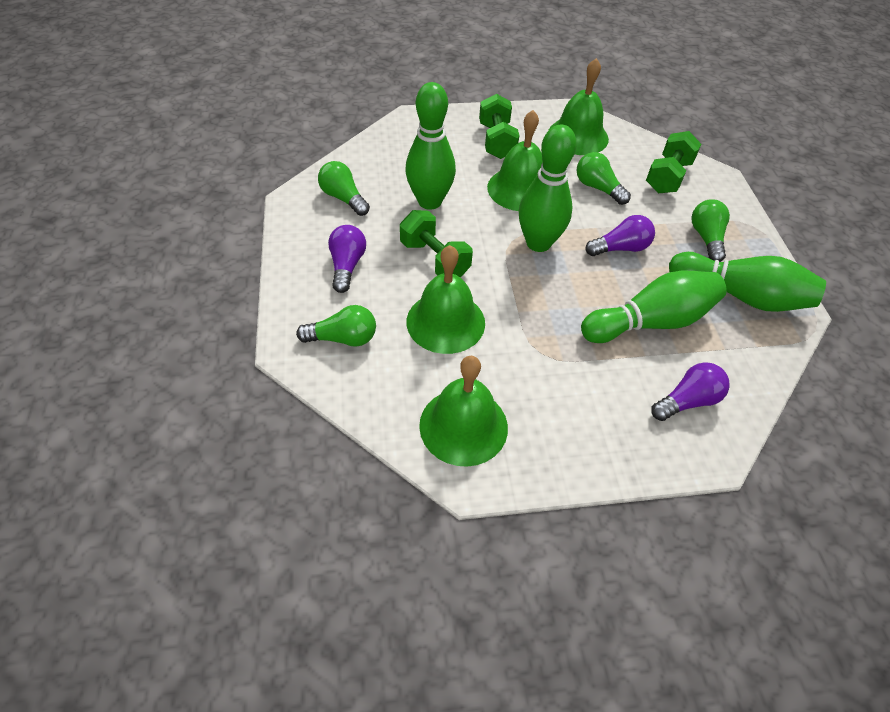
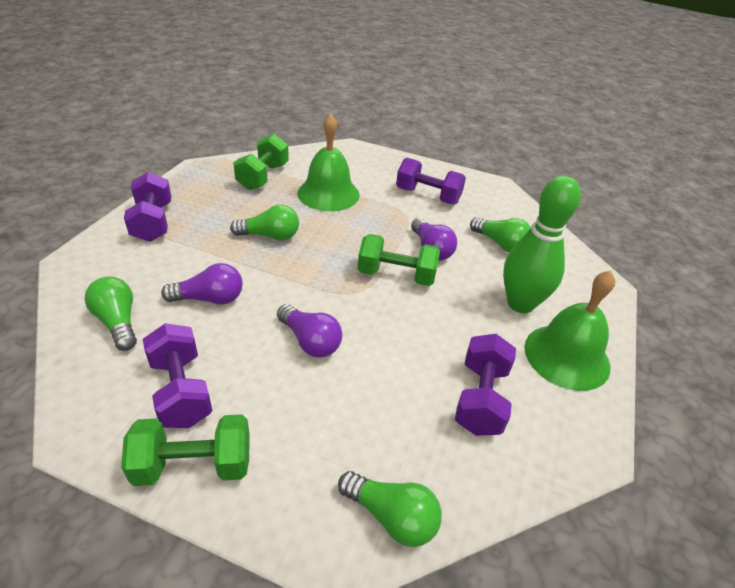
green bell: [406,245,485,354] [419,356,508,467] [487,110,543,211] [548,58,609,155] = 4 -> [297,114,360,211] [524,270,615,391] = 2
green bowling pin: [405,82,456,210] [519,125,577,252] [581,271,727,343] [669,252,826,312] = 4 -> [503,176,581,313] = 1
purple dumbbell: none = 0 -> [124,172,171,242] [143,324,213,428] [396,158,466,204] [455,334,516,436] = 4

